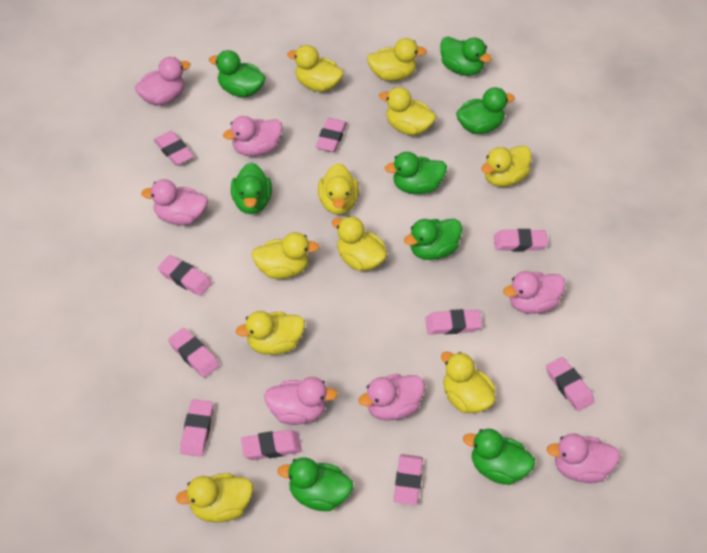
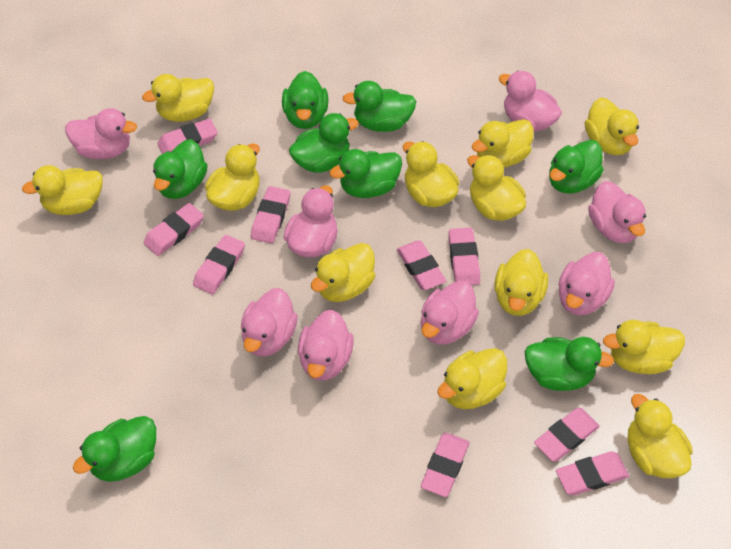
pink duck: [135,57,190,106] [141,179,208,225] [223,116,283,157] [264,377,338,425] [358,374,425,421] [503,271,565,314] [547,433,621,483] = 7 -> [65,108,137,159] [241,288,298,356] [283,185,338,258] [298,310,354,381] [421,280,479,345] [499,71,562,132] [558,252,615,315] [588,181,646,243] = 8
pink eraser: [154,131,194,166] [158,255,212,296] [168,328,220,378] [180,399,213,457] [241,430,302,460] [316,118,347,152] [394,454,423,505] [425,309,482,334] [494,229,548,251] [546,357,594,411] = 10 -> [143,203,204,256] [157,118,218,154] [193,235,245,294] [251,186,290,243] [397,241,446,290] [421,432,470,497] [448,228,480,285] [534,408,600,461] [556,451,629,495] = 9
yellow duck: [176,473,253,522] [236,311,305,355] [252,232,319,279] [287,45,344,92] [318,163,359,215] [332,216,387,271] [367,38,427,81] [379,87,436,135] [441,351,496,413] [481,145,532,187] = 10 -> [22,165,103,215] [142,74,214,122] [205,144,260,211] [311,243,375,302] [403,141,459,207] [437,348,507,409] [467,155,526,221] [472,119,534,168] [494,249,548,316] [585,98,639,155] [603,320,685,374] [628,394,692,478] = 12

